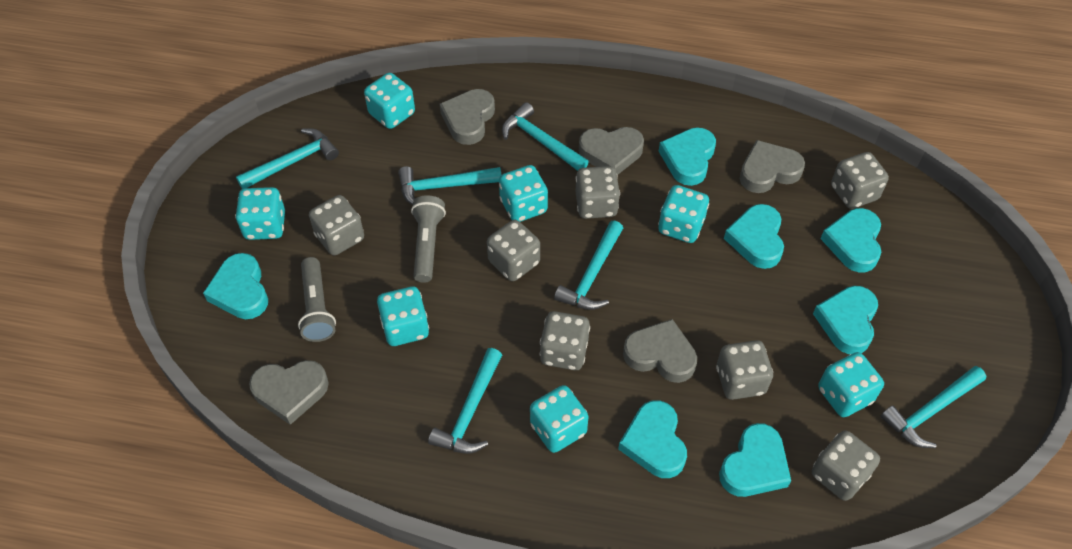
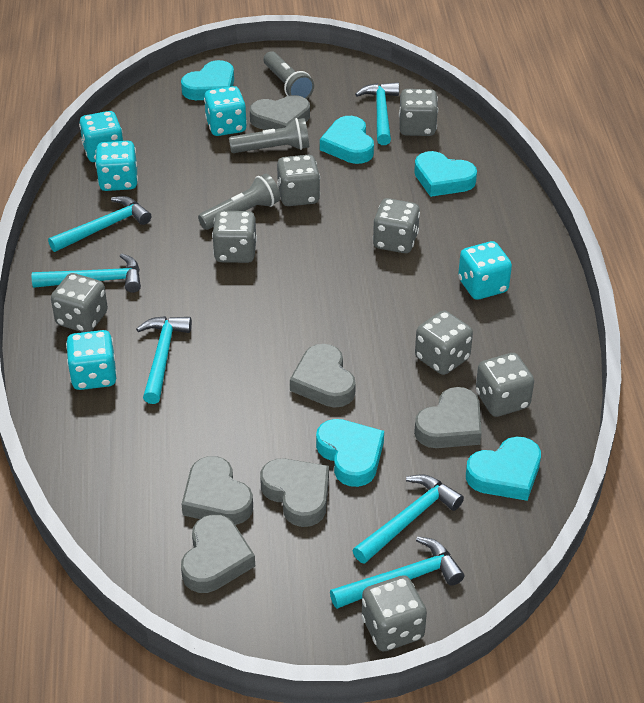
grey dice: [309,195,364,255] [487,220,540,281] [540,311,590,370] [575,166,620,219] [716,340,773,400] [812,430,880,501] [831,152,889,209] = 7 -> [51,273,108,332] [212,211,257,263] [277,155,320,206] [362,575,427,651] [373,198,420,253] [399,89,438,136] [415,310,473,375] [476,353,534,417] = 8
grey flashlight: [298,257,336,342] [411,195,446,283] = 2 -> [198,174,280,230] [229,118,309,153] [264,51,314,99] = 3
grey heart: [249,360,329,425] [440,89,495,145] [579,127,644,175] [623,319,697,383] [740,140,805,193] = 5 -> [181,456,253,525] [181,514,255,593] [250,95,310,130] [260,458,329,527] [290,344,356,408] [414,387,482,448] = 6
turquoise dice: [235,187,285,240] [364,73,415,129] [377,286,429,346] [499,165,548,222] [530,385,589,453] [658,185,709,243] [818,352,884,417] = 7 -> [66,330,117,390] [79,111,123,162] [95,141,138,191] [204,86,247,136] [458,241,512,300] = 5
turquoise heart: [203,253,268,319] [618,400,687,478] [659,127,716,186] [719,423,791,497] [724,204,784,269] [813,286,878,354] [820,208,881,272] = 7 -> [181,60,234,100] [316,419,384,487] [320,116,374,164] [414,151,477,197] [466,436,541,501] = 5

